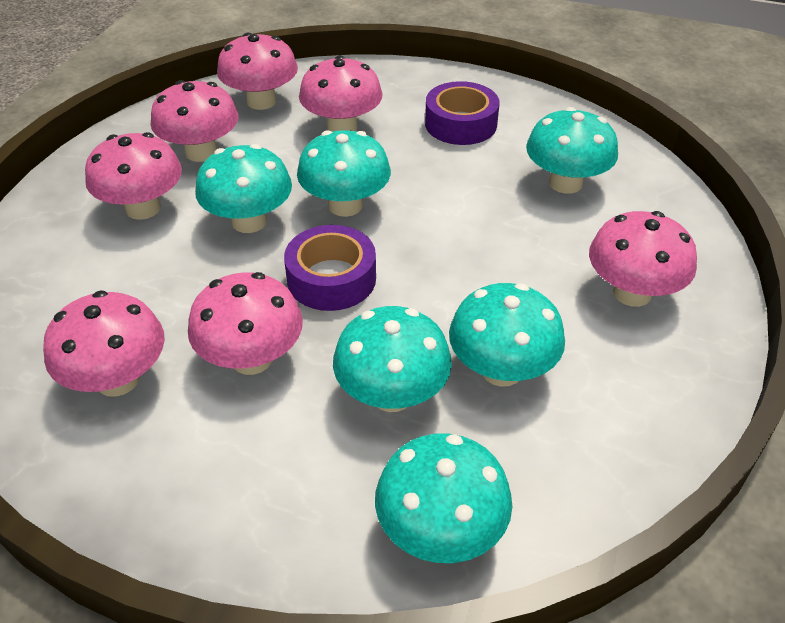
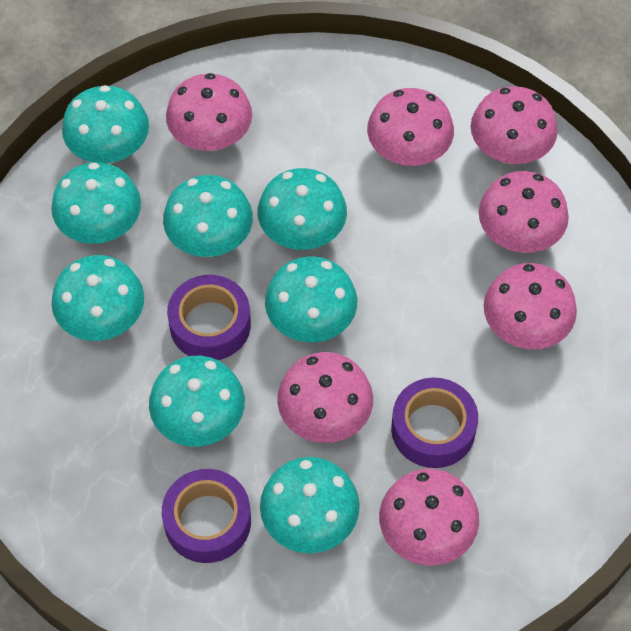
purple tape: [284,225,376,311] [425,81,500,145] = 2 -> [162,469,251,563] [167,275,251,360] [391,378,478,468] = 3
turquoise mushroom: [195,144,292,233] [297,130,391,217] [333,306,452,412] [375,433,512,563] [449,283,565,387] [526,107,618,194] = 6 -> [51,162,141,244] [51,255,144,341] [62,85,149,164] [149,356,245,447] [163,175,253,257] [258,168,347,250] [260,457,360,553] [265,256,357,342] = 8

